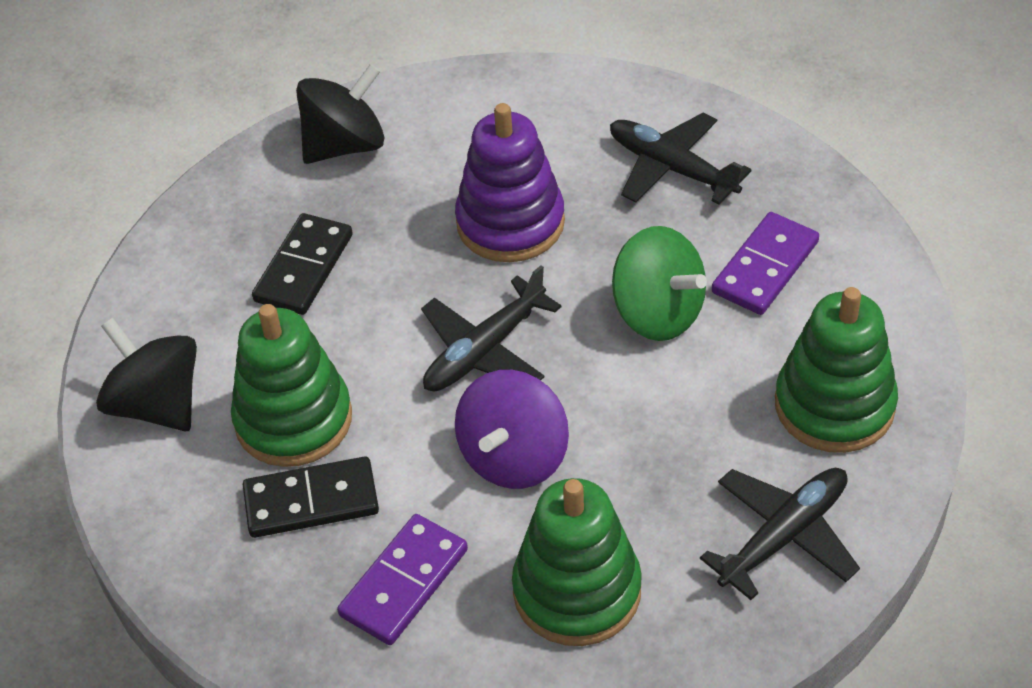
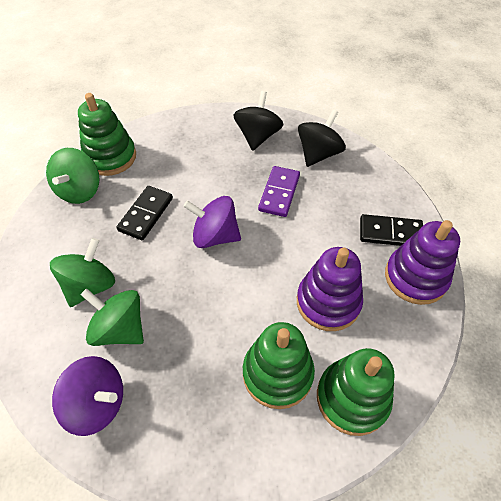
black plane: [421,265,561,391] [610,112,752,205] [700,468,860,600] = 3 -> none = 0
green spinning top: [612,226,707,341] = 1 -> [46,148,100,204] [50,238,115,307] [80,288,144,346] = 3
purple domino: [337,514,468,645] [712,212,819,315] = 2 -> [258,166,300,217] = 1
purple spinning top: [455,370,569,489] = 1 -> [52,356,123,436] [183,196,241,248] = 2
purple stacking toy: [455,103,565,262] = 1 -> [297,247,363,331] [385,220,460,305] = 2

